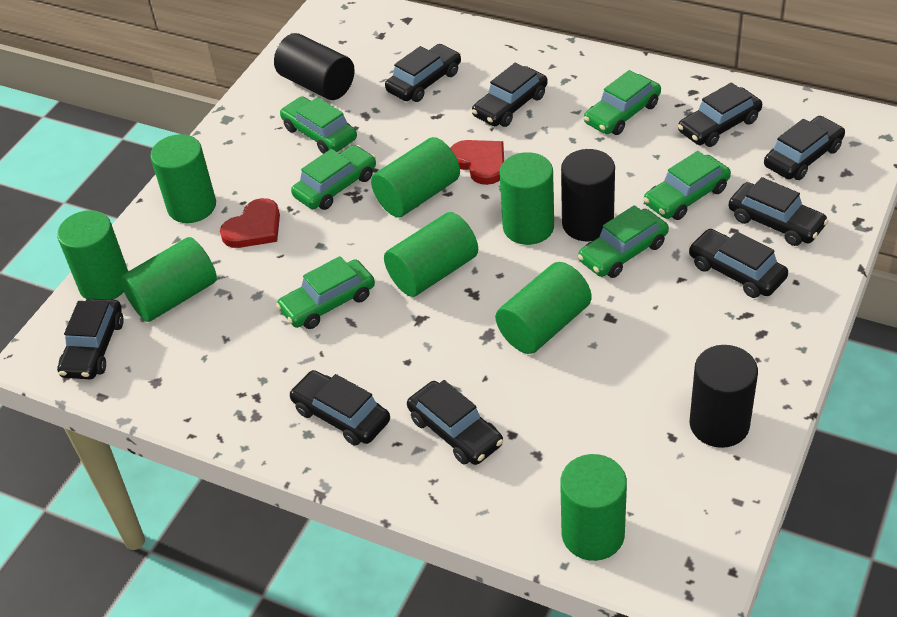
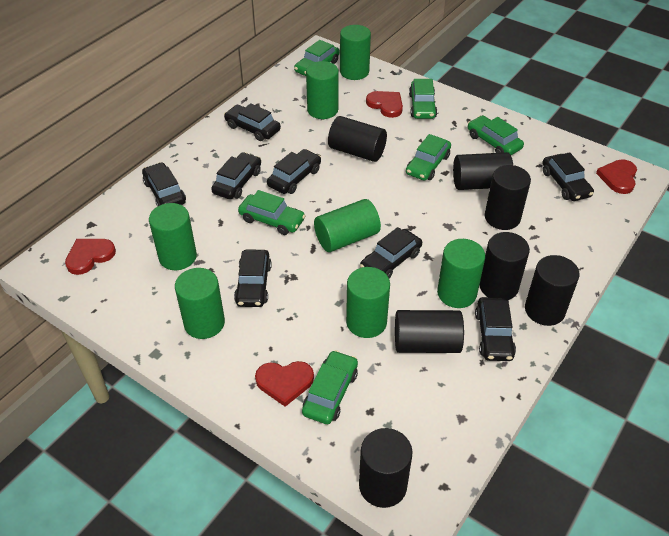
black car: [57,298,124,379] [289,370,390,446] [385,44,461,102] [407,380,503,465] [472,63,548,127] [678,82,762,147] [688,229,788,298] [728,177,828,246] [764,116,845,180] = 9 -> [142,162,186,207] [211,152,261,200] [224,103,281,141] [234,249,272,307] [267,149,321,194] [360,227,422,278] [475,297,516,361] [542,152,594,201] = 8
black cylinder: [274,33,355,100] [561,149,615,242] [690,345,758,448] = 3 -> [328,116,387,162] [359,428,413,508] [395,310,464,353] [453,152,513,190] [480,232,530,300] [485,165,531,230] [525,255,580,326] = 7
green cylinder: [57,210,128,300] [120,237,217,322] [150,134,216,223] [371,137,460,217] [384,212,478,297] [496,262,592,354] [499,152,554,245] [560,454,627,561] = 8 -> [149,203,197,270] [175,268,225,339] [306,61,339,119] [314,199,381,252] [340,25,371,80] [346,267,390,338] [437,239,485,308] = 7
red heart: [220,198,280,248] [450,140,504,185] = 2 -> [65,239,116,275] [255,361,314,407] [366,91,403,118] [596,159,637,194] = 4

